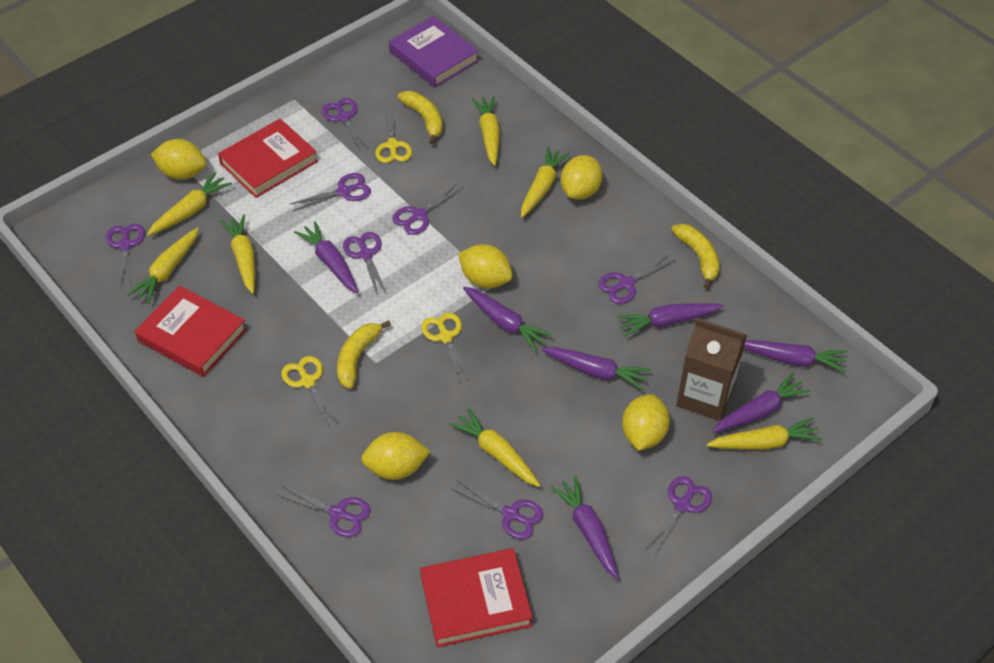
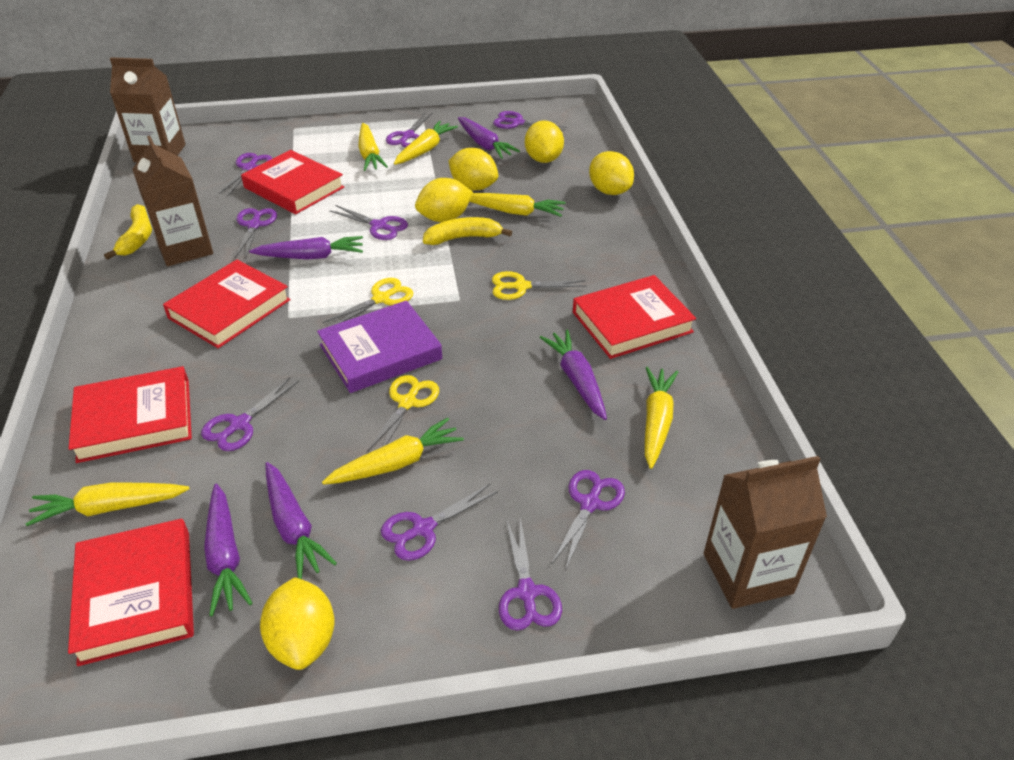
brown carton: [676,318,747,421] = 1 -> [110,57,186,162] [132,136,213,266] [704,456,827,609] = 3
purple carrot: [294,221,358,293] [463,287,552,352] [542,347,651,390] [551,476,619,579] [617,303,723,337] [712,373,811,433] [744,340,847,372] = 7 -> [204,484,252,616] [249,236,363,259] [265,462,337,579] [458,117,520,159] [540,330,607,420] = 5
red book: [135,286,247,377] [218,119,318,198] [420,548,533,647] = 3 -> [68,366,192,463] [68,519,194,666] [163,260,291,348] [241,150,344,214] [573,275,696,359] = 5
yellow banana: [337,320,391,389] [398,91,443,144] [671,224,720,289] = 3 -> [104,204,152,260] [423,217,512,245] = 2
yellow carrot: [127,227,199,304] [147,172,232,236] [220,214,255,294] [449,408,541,487] [472,96,500,166] [521,147,570,218] [706,417,822,450] = 7 -> [26,483,189,526] [322,418,464,485] [358,123,388,171] [394,121,458,165] [470,193,566,217] [645,367,678,469] = 6

